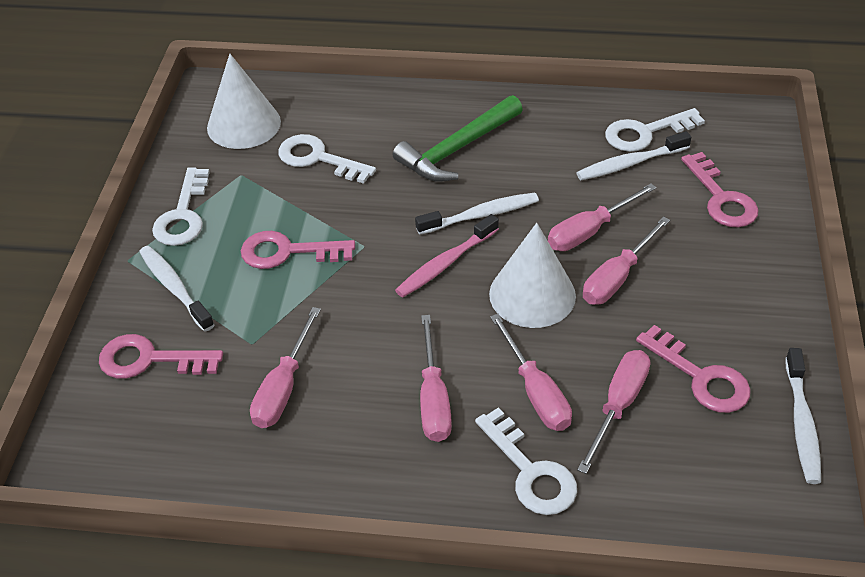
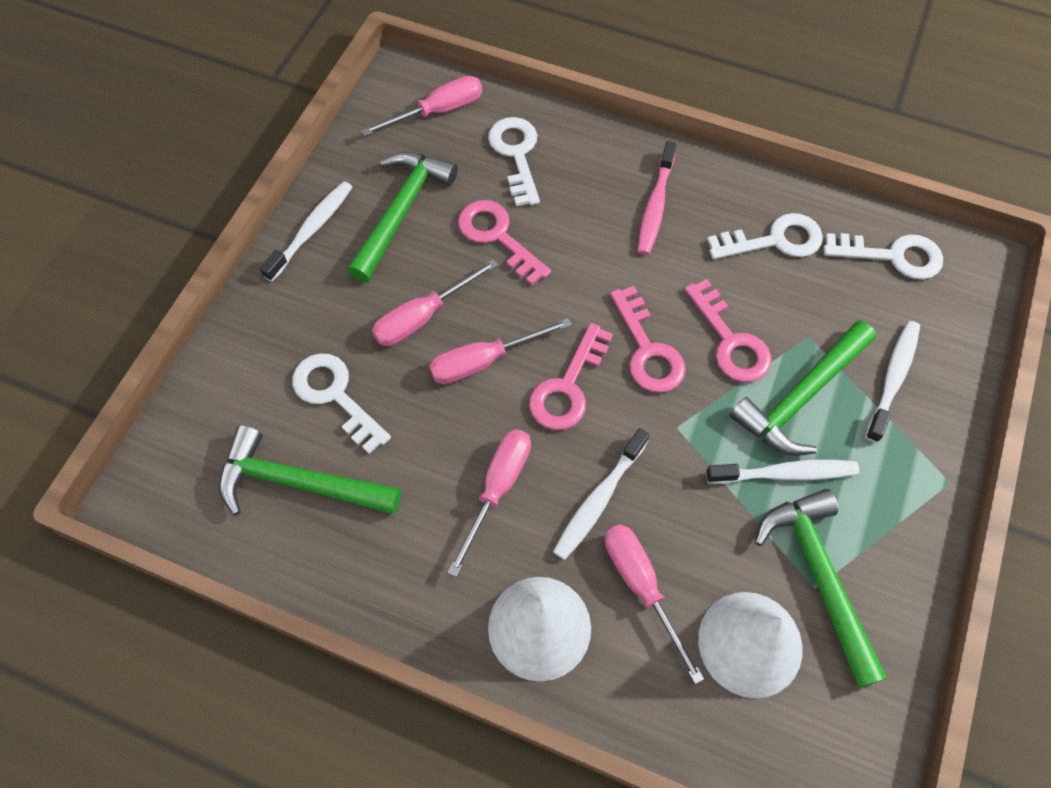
green hammer: [393,95,523,182] = 1 -> [219,425,401,515] [347,152,458,283] [729,320,876,456] [755,489,887,688] = 4
pink screwdriver: [250,307,321,428] [420,315,452,442] [490,314,572,431] [548,183,656,251] [577,350,650,474] [583,216,670,305] = 6 -> [361,76,482,136] [372,259,498,346] [429,318,572,385] [447,429,531,577] [605,524,704,684] = 5

